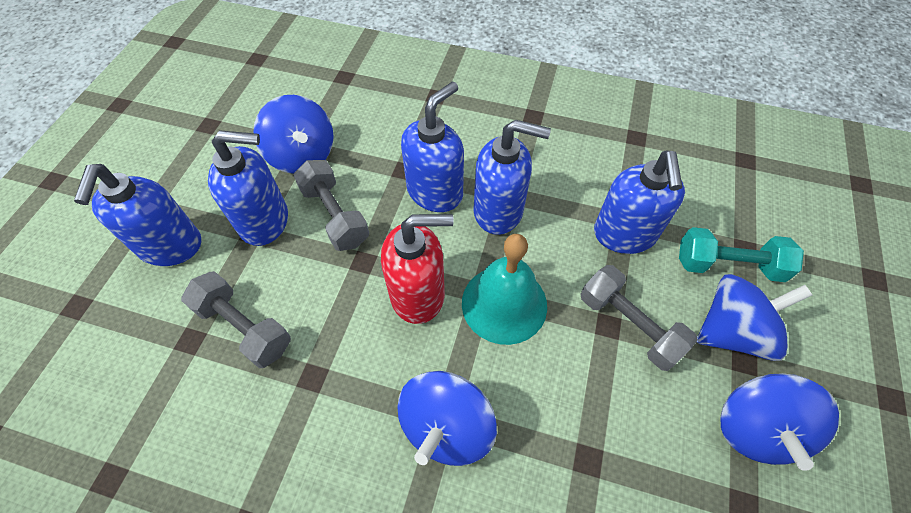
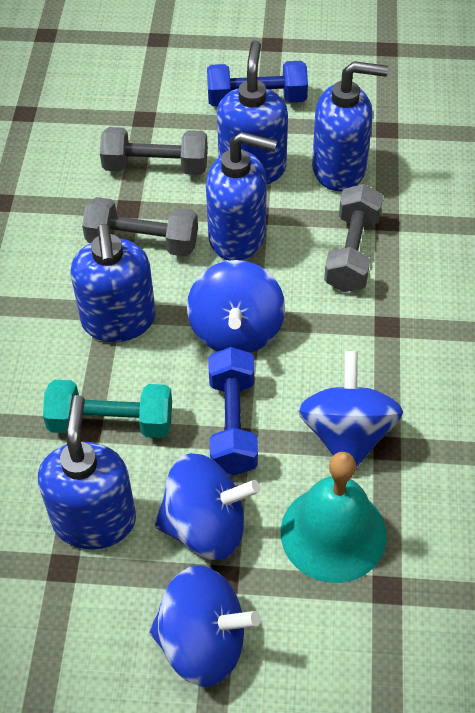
blue dumbbell: none = 0 -> [207,61,308,106] [208,347,258,475] = 2
red soap dispenser: [381,214,454,324] = 1 -> none = 0

